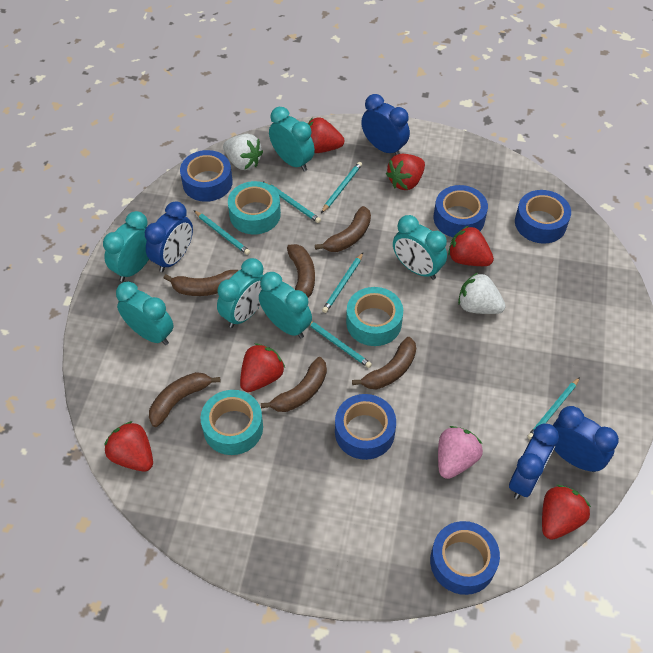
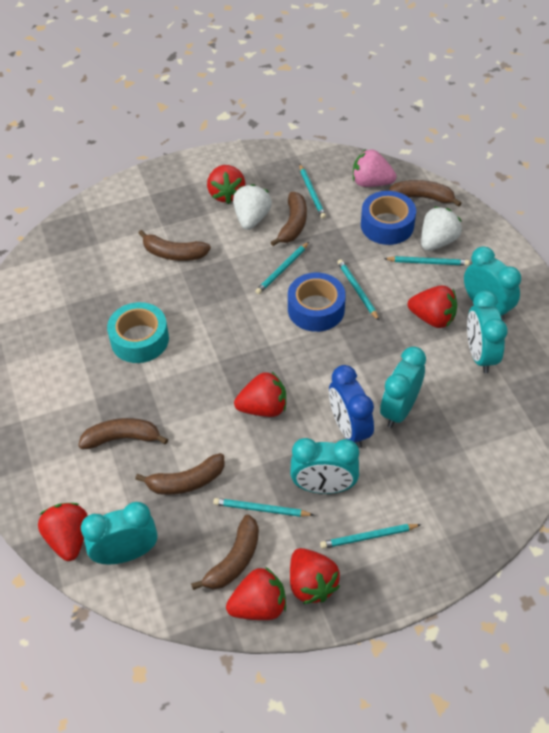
blue clock: [145,201,193,272] [361,94,410,155] [509,423,559,499] [553,406,619,472] = 4 -> [329,365,374,448] = 1
blue tape: [180,150,233,202] [335,394,396,460] [430,521,500,595] [434,185,488,237] [515,190,571,243] = 5 -> [288,273,346,332] [361,191,416,245] = 2
turquoise clock: [103,211,149,282] [116,281,174,345] [217,258,264,328] [259,272,312,338] [269,107,315,172] [393,215,447,280] = 6 -> [81,502,158,564] [290,438,359,494] [380,347,426,428] [464,246,521,321] [467,291,508,373] = 5
turquoise tape: [201,390,263,455] [228,181,281,234] [346,287,403,346] = 3 -> [107,302,169,363] = 1

